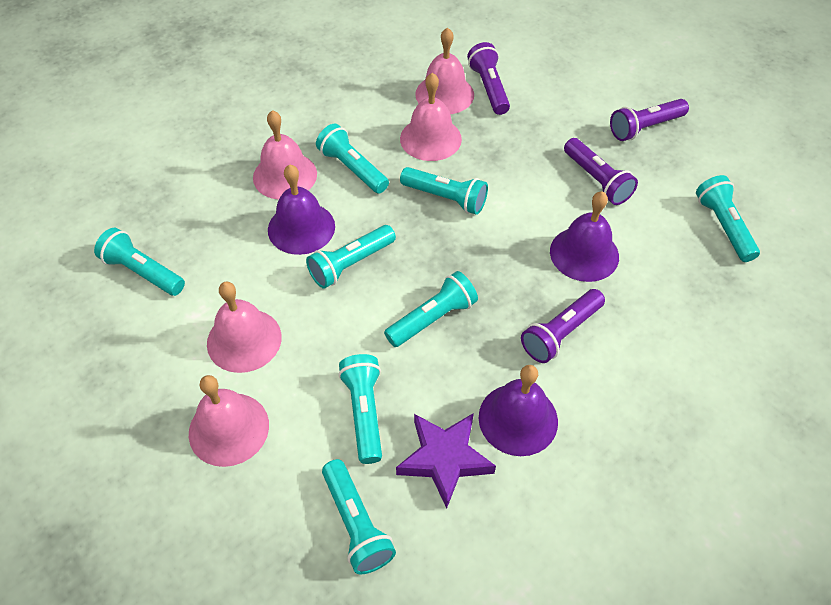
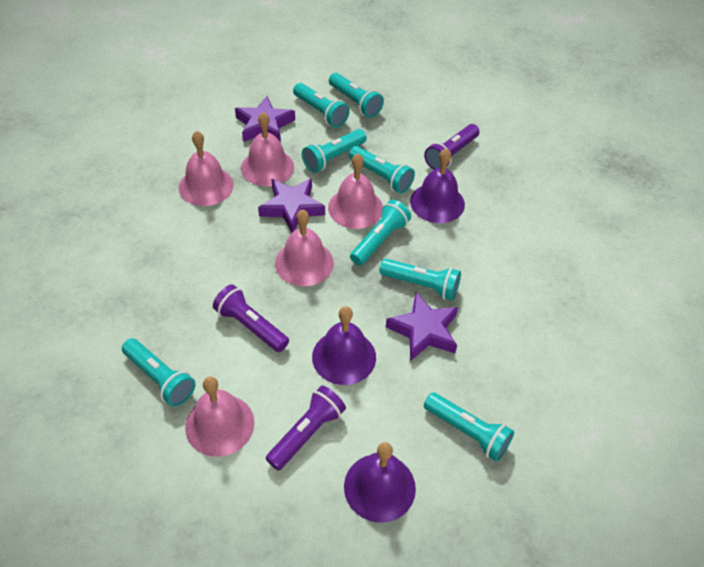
purple flashlight: [467,42,510,115] [521,289,605,363] [564,138,638,205] [610,99,689,141] = 4 -> [213,284,289,352] [266,386,346,471] [424,124,479,170] = 3
purple star: [396,413,496,509] = 1 -> [235,96,295,142] [258,178,325,232] [386,292,458,361] = 3

